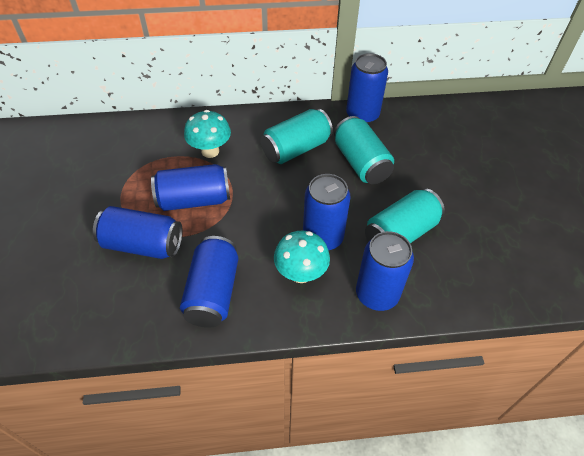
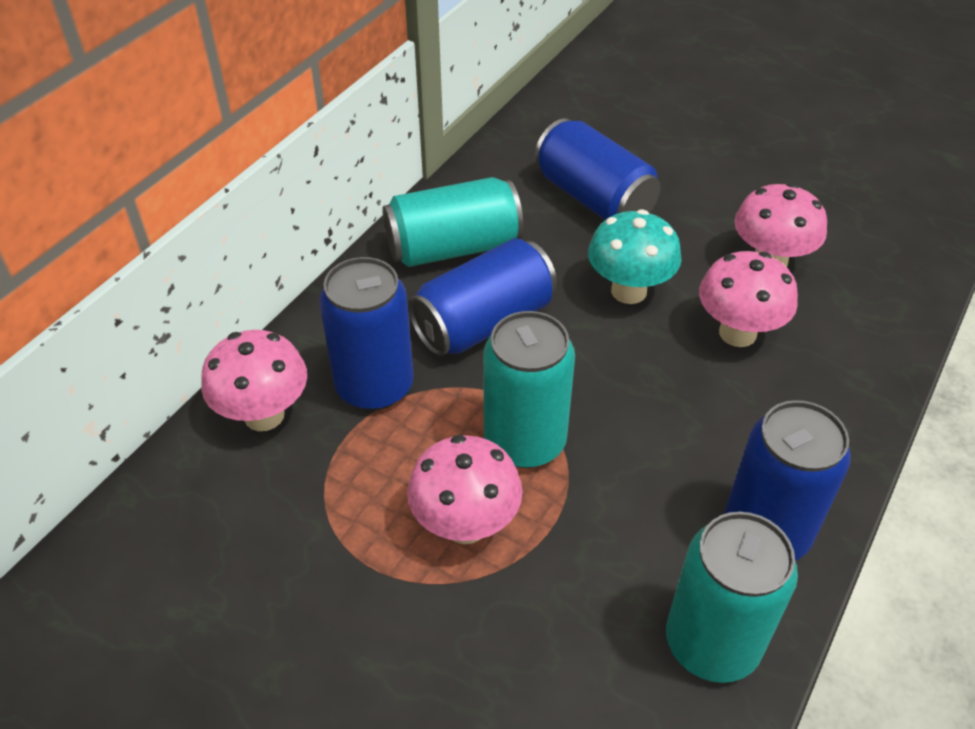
blue can: [93,206,183,259] [151,164,230,211] [180,236,238,328] [303,174,351,250] [346,53,388,124] [356,231,414,311] = 6 -> [319,257,414,410] [408,238,557,357] [535,118,661,220] [724,400,851,560] = 4
pink mushroom: none = 0 -> [201,330,307,431] [407,435,523,544] [699,251,798,347] [734,183,827,267] = 4
turquoise mushroom: [184,110,231,158] [274,231,330,283] = 2 -> [588,209,682,304] = 1

